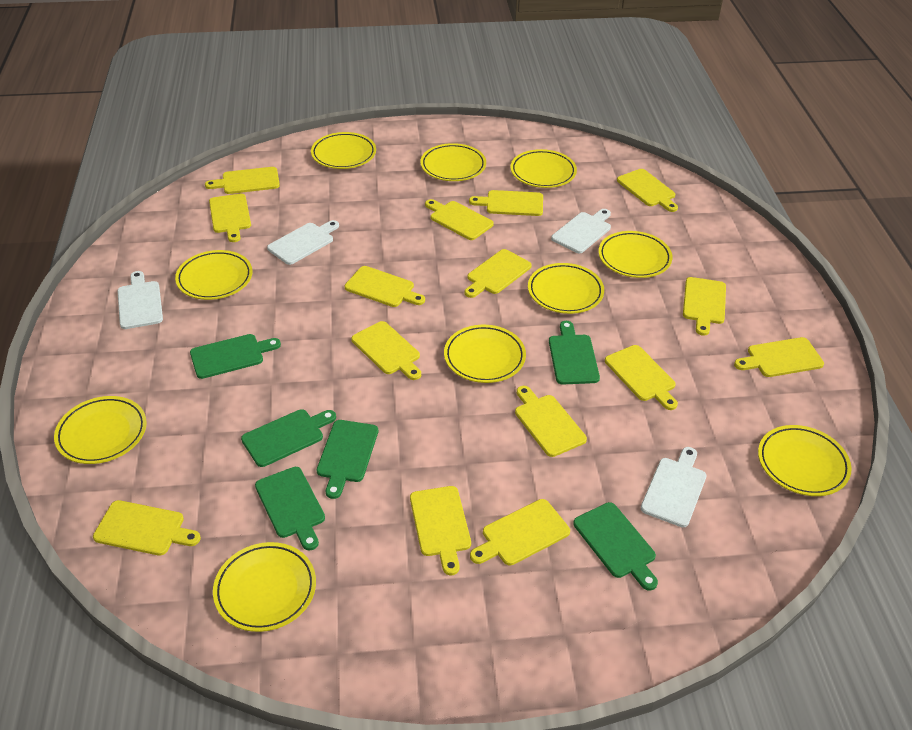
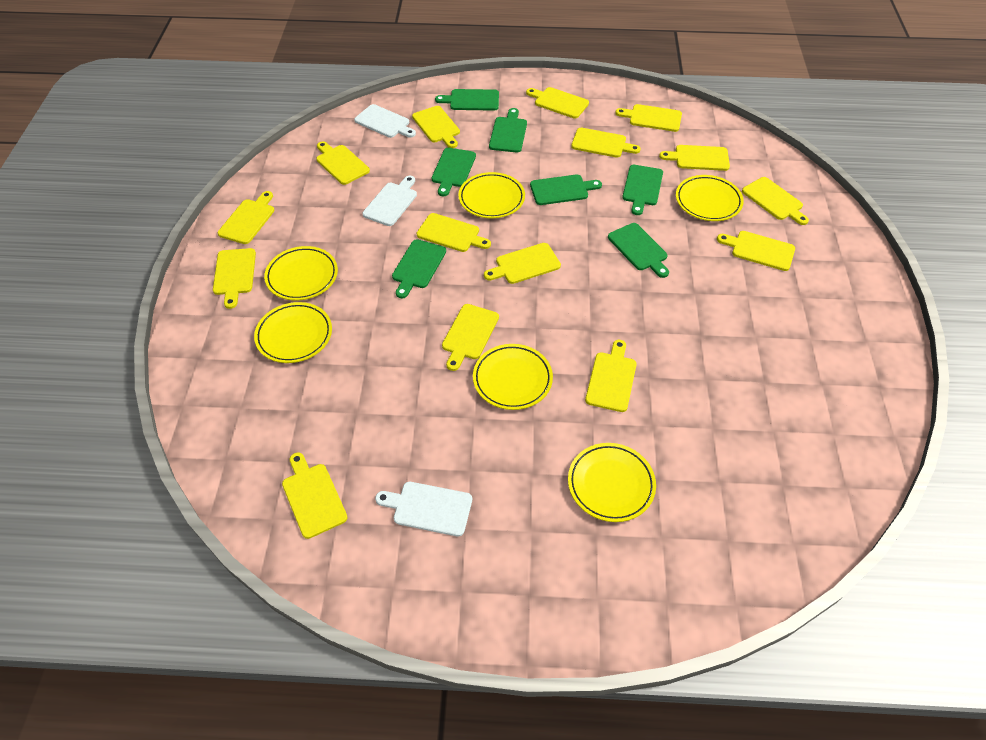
green cutting board: [190,334,281,379] [241,409,336,467] [255,467,325,550] [317,420,378,499] [549,321,600,385] [573,502,658,591] = 6 -> [392,239,446,298] [432,148,476,196] [435,89,499,111] [489,108,527,153] [530,174,602,205] [608,223,669,278] [622,165,663,215] = 7
white cutting board: [118,271,163,329] [267,220,339,265] [551,209,611,253] [641,447,707,527] = 4 -> [354,104,416,138] [363,176,417,226] [375,482,472,537] = 3
yellow plate: [54,396,147,464] [175,250,252,300] [213,542,316,632] [311,132,376,169] [420,143,486,181] [444,325,526,383] [510,149,577,188] [528,263,604,314] [598,231,672,278] [758,425,852,496] = 10 -> [254,302,332,363] [264,246,338,300] [458,172,525,218] [473,344,553,410] [568,443,656,522] [676,175,744,221] = 6

